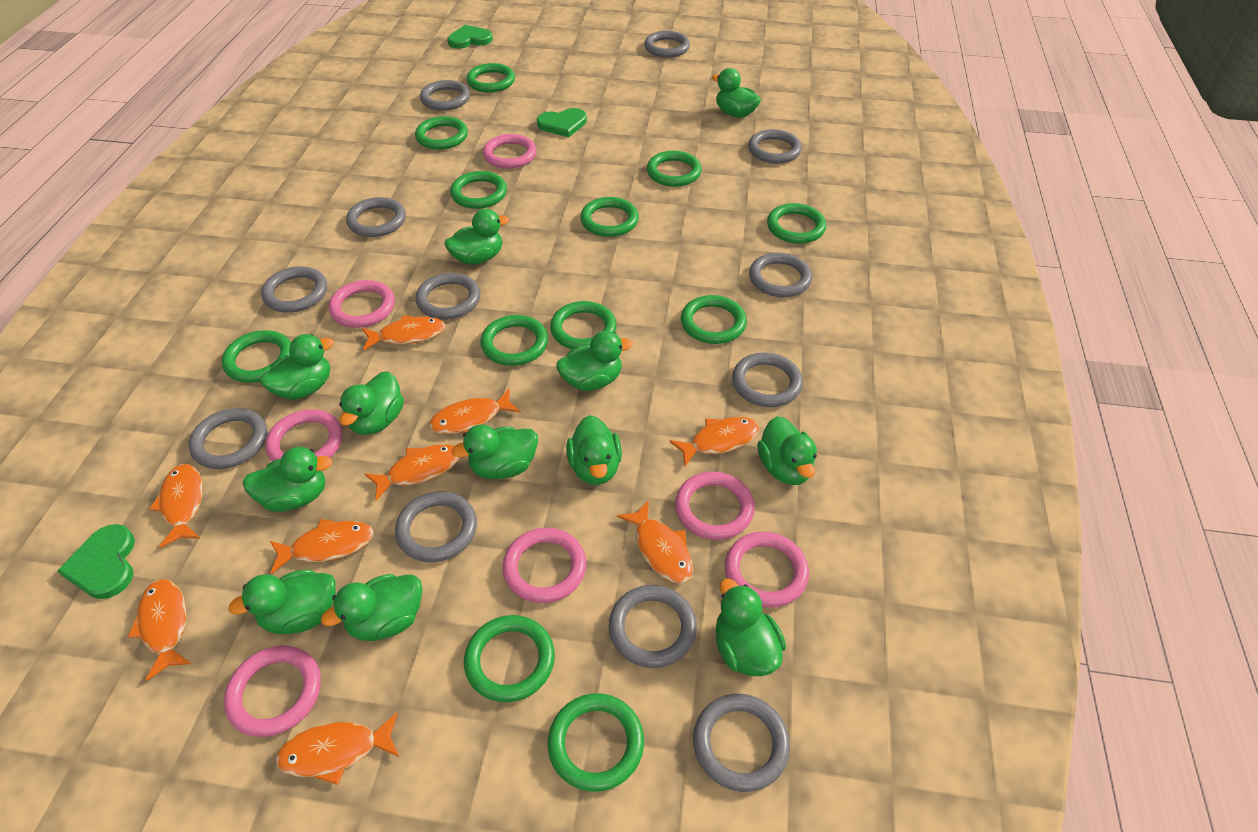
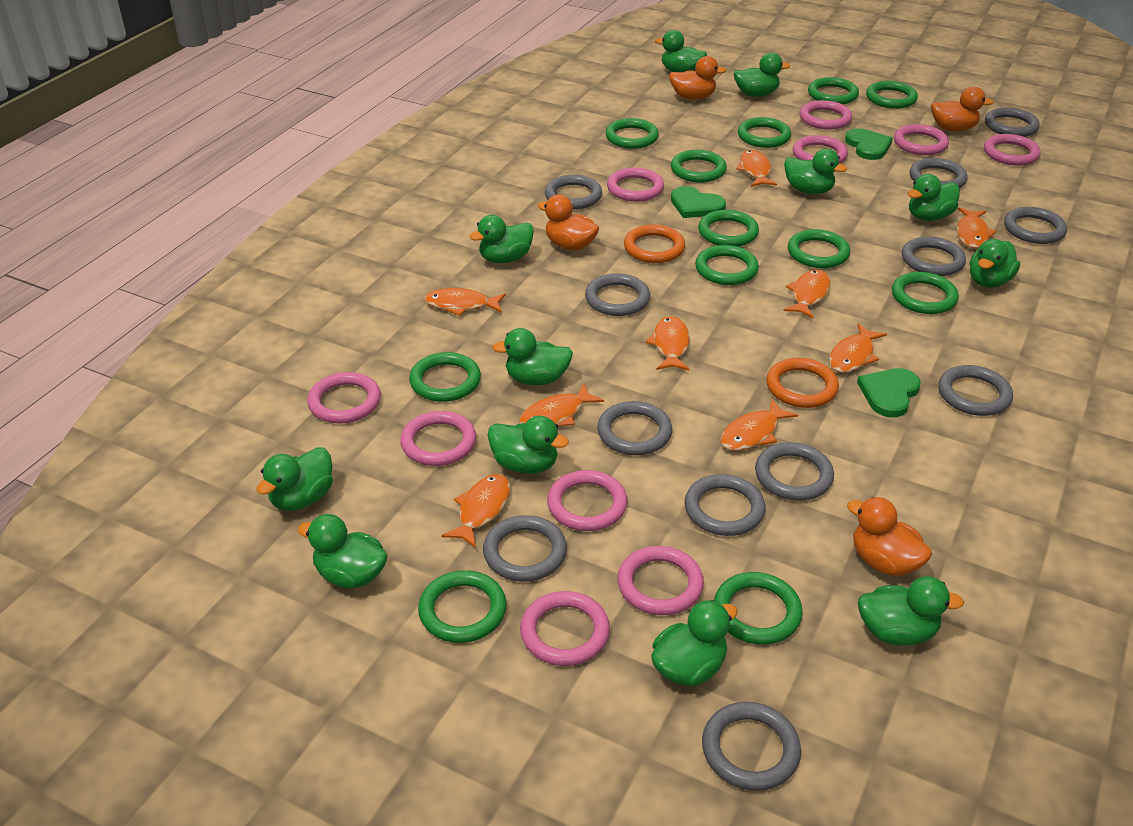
orange duck: none = 0 -> [538,194,599,250] [669,56,727,100] [847,497,932,576] [931,87,993,131] = 4
orange ring: none = 0 -> [624,225,685,263] [766,358,839,408] = 2
pink ring: [224,646,321,737] [265,409,343,462] [328,280,395,328] [483,134,537,169] [502,528,587,603] [675,471,755,540] [725,532,809,608] = 7 -> [307,372,381,424] [400,411,476,466] [520,591,610,666] [547,470,628,531] [607,168,664,202] [617,546,704,615] [793,135,848,164] [800,100,852,130] [894,124,949,155] [984,134,1041,166] = 10

